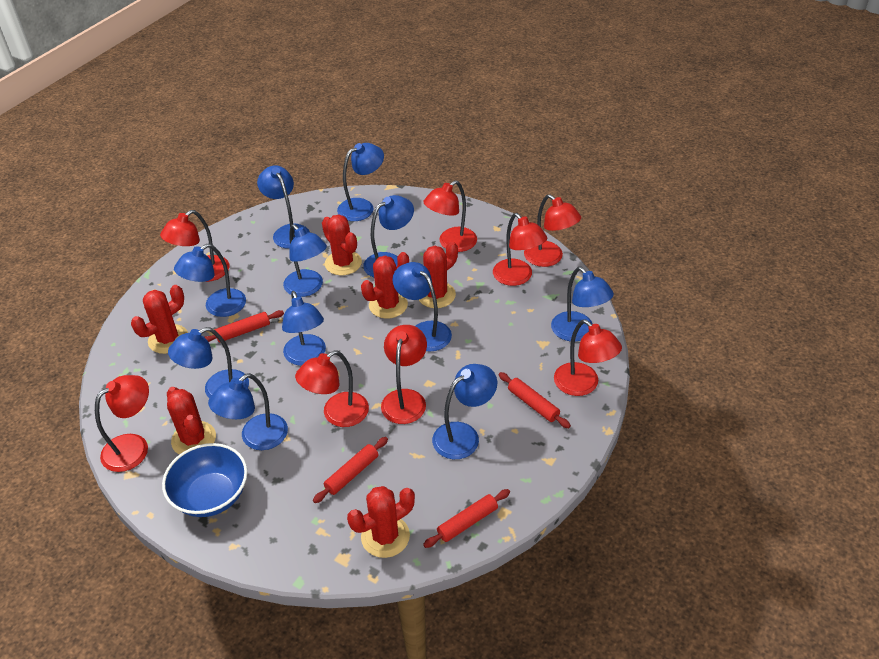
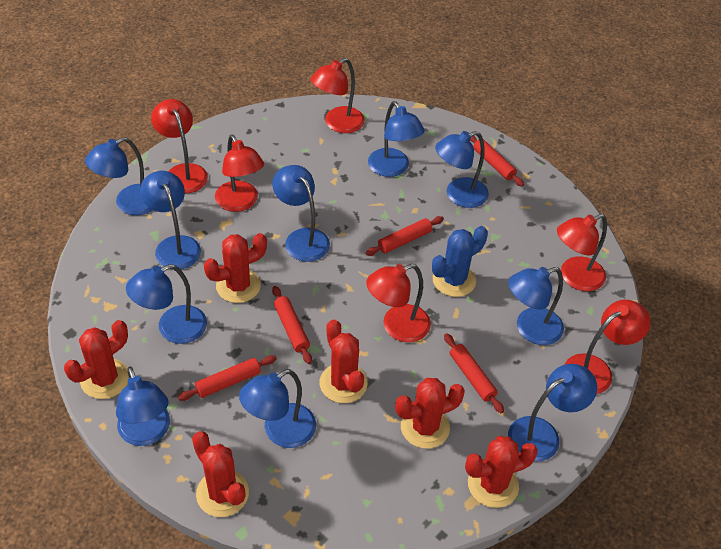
blue bowl: [162,443,248,517] = 1 -> none = 0
blue cactus: none = 0 -> [432,226,488,297] = 1
blue lamp: [168,327,249,398] [174,244,246,317] [208,373,288,450] [257,165,310,249] [282,291,326,366] [283,224,327,297] [337,143,384,221] [363,195,414,277] [393,262,452,351] [432,364,497,459] [551,267,614,342] = 11 -> [85,137,152,215] [116,366,170,446] [126,264,207,344] [140,171,201,269] [239,369,316,448] [272,165,330,262] [368,101,425,177] [435,131,489,208] [508,267,564,345] [508,364,597,462] = 10
red lamp: [95,375,149,472] [160,210,230,282] [295,351,369,427] [381,325,427,424] [423,180,477,252] [493,213,547,286] [524,194,581,267] [554,319,622,396] = 8 -> [151,99,208,193] [215,135,264,212] [311,58,365,133] [366,264,431,342] [557,214,607,291] [564,300,651,394] = 6
red rolling pin: [204,310,284,343] [313,437,388,503] [423,489,510,548] [499,372,571,428] = 4 -> [178,355,277,401] [272,286,312,364] [366,216,444,256] [444,333,504,413] [470,136,524,187] = 5

